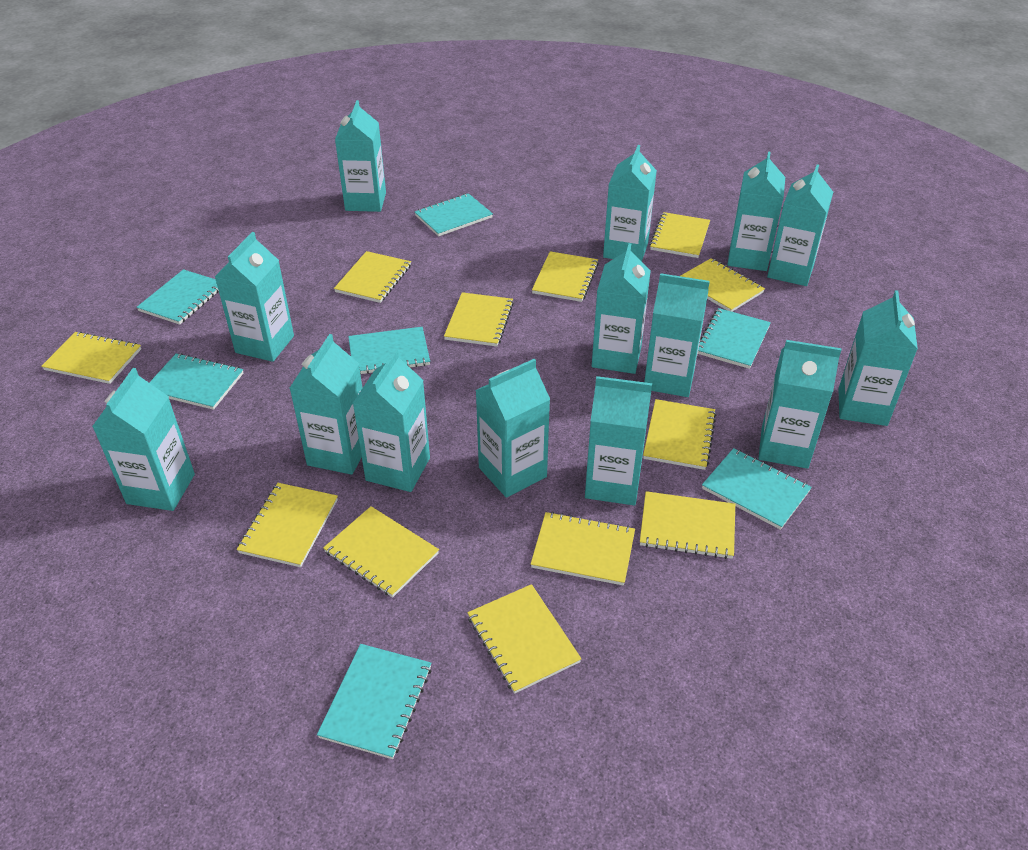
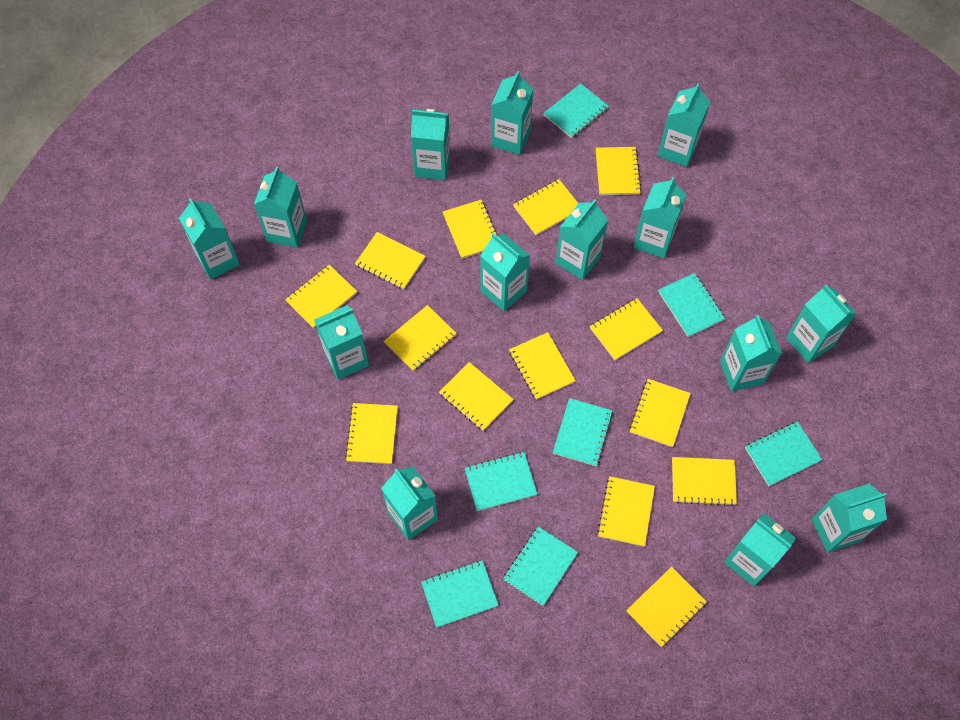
yellow notebook: [41,332,141,384] [237,483,338,567] [323,506,439,598] [334,251,411,303] [444,292,514,346] [468,584,581,694] [531,512,635,586] [532,251,599,302] [640,491,735,559] [643,399,716,470] [649,212,710,258] [681,258,765,312] = 12 -> [285,264,357,328] [345,403,398,464] [355,232,425,289] [384,305,457,371] [439,362,514,431] [443,200,497,259] [509,332,576,400] [513,179,578,235] [590,298,663,360] [596,147,642,195] [597,476,655,546] [626,567,707,647] [629,379,691,447] [672,457,737,506] = 14

